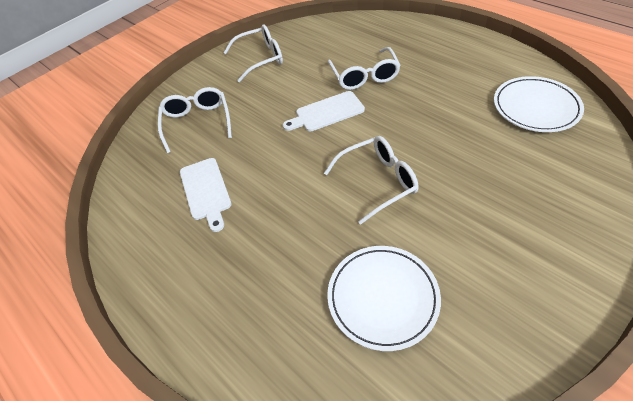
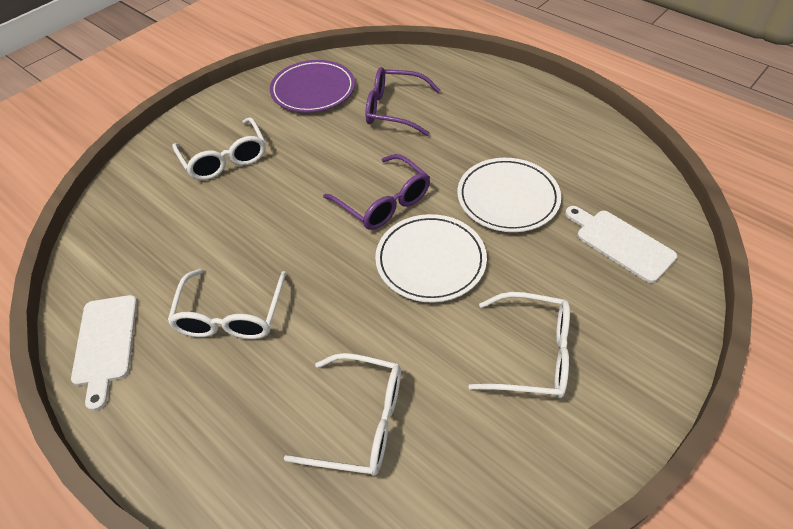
purple glasses: none = 0 -> [323,154,430,230] [365,67,440,136] = 2
purple plate: none = 0 -> [270,60,355,113] = 1

